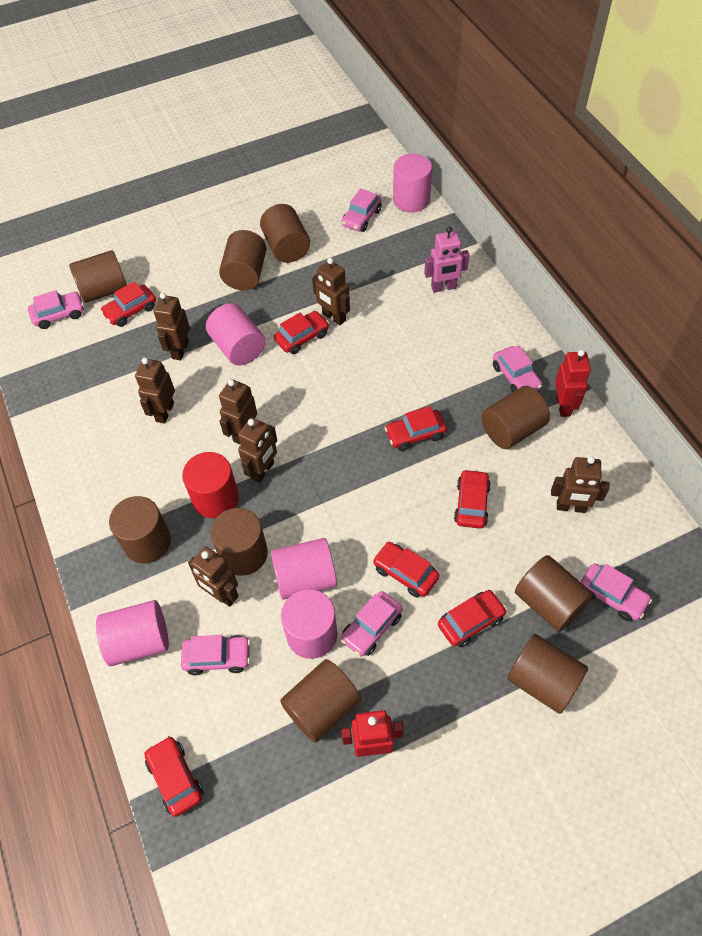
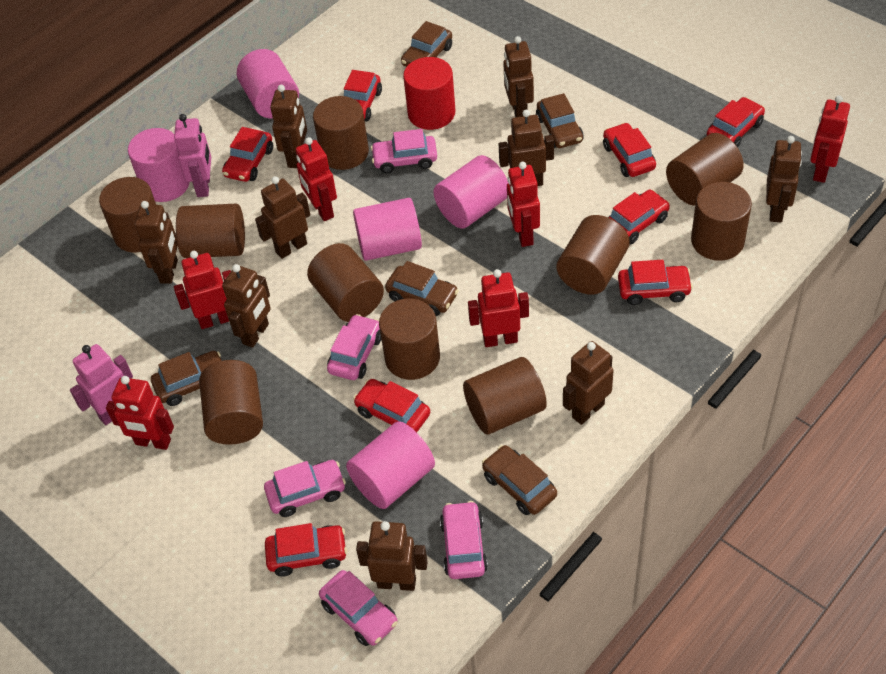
brown car: none = 0 -> [151,351,222,406] [385,261,459,316] [401,21,452,67] [482,445,557,515] [536,93,584,148] = 5
brown cylinder: [69,250,127,303] [109,496,171,563] [210,508,268,576] [219,230,267,290] [260,204,310,263] [280,659,361,743] [481,386,550,449] [507,634,588,714] [515,555,593,632] = 9 -> [99,177,156,253] [176,204,245,258] [199,360,263,445] [307,243,384,322] [313,96,369,170] [379,298,440,380] [463,357,547,435] [557,215,630,295] [666,133,744,205] [691,182,752,261] = 10
brown robot: [135,358,175,424] [153,293,190,360] [188,546,239,607] [219,379,257,445] [238,417,277,483] [312,258,350,325] [551,456,610,513] = 7 -> [135,201,178,284] [222,264,271,348] [255,176,310,259] [270,85,307,168] [356,521,428,591] [499,110,554,186] [503,36,534,117] [563,341,614,425] [766,136,802,222] = 9
pink car: [28,290,84,329] [181,635,251,675] [340,591,403,657] [341,189,382,232] [493,345,542,392] [581,563,652,621] = 6 -> [264,460,346,517] [319,570,398,646] [327,314,381,380] [371,129,437,174] [440,501,488,579] = 5
pink robot: [424,227,470,293] = 1 -> [70,344,133,425] [174,114,211,197] = 2
red car: [100,281,156,327] [144,736,203,817] [274,311,329,354] [373,542,439,598] [385,406,447,451] [438,590,507,647] [454,469,491,529] = 7 -> [222,127,273,182] [265,523,347,577] [344,70,382,121] [353,379,430,432] [603,123,656,177] [608,190,670,245] [618,260,693,305] [707,97,765,147] = 8
red robot: [341,710,404,757] [555,350,591,417] = 2 -> [106,376,174,450] [174,251,231,329] [296,137,337,221] [468,269,529,347] [507,162,540,247] [810,95,850,183] = 6

